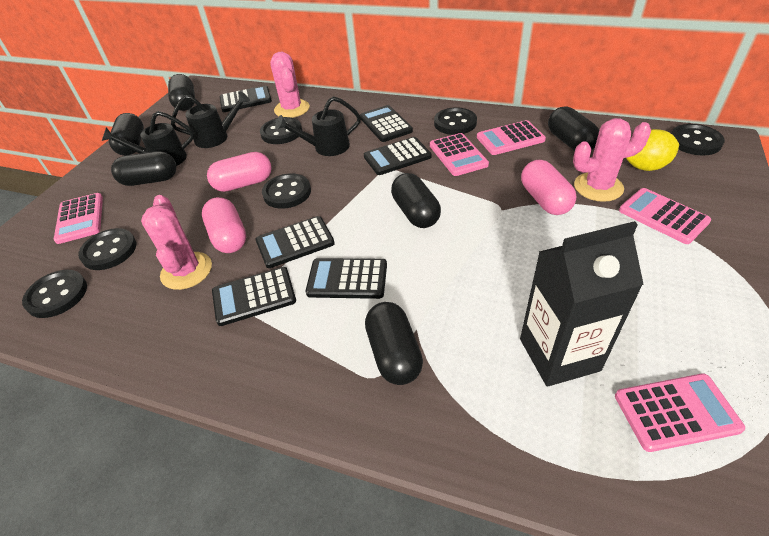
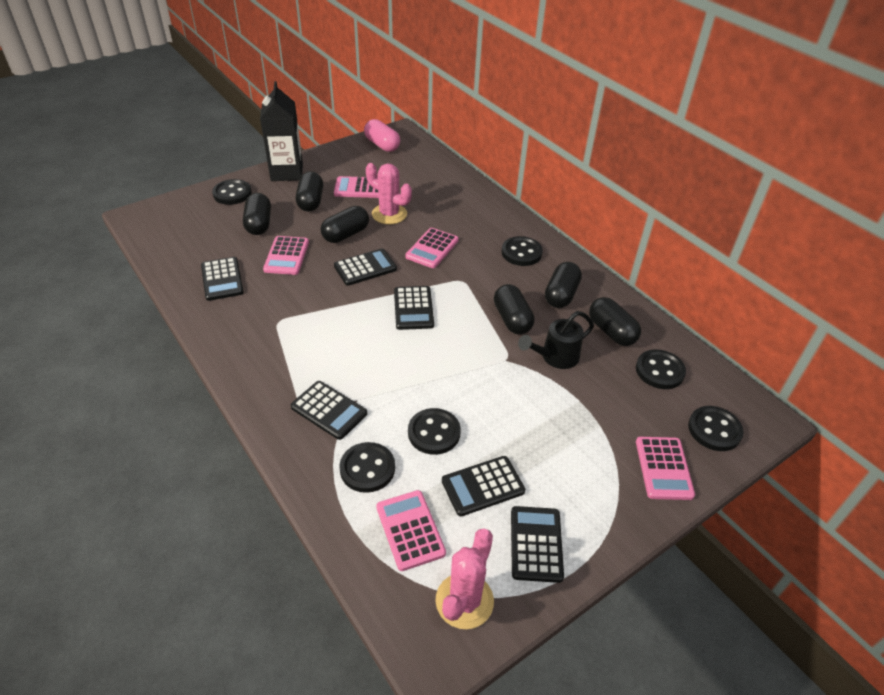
black watering can: [102,111,194,166] [171,91,250,148] [275,96,361,156] = 3 -> [518,311,594,369] = 1
pink cactus: [141,195,212,290] [270,52,310,118] [573,118,651,202] = 3 -> [366,163,412,224] [435,529,494,629] = 2
pink capsule: [202,197,246,253] [207,152,272,192] [521,160,576,215] = 3 -> [364,119,400,152] = 1
yellow lemon: [626,129,679,171] = 1 -> none = 0

